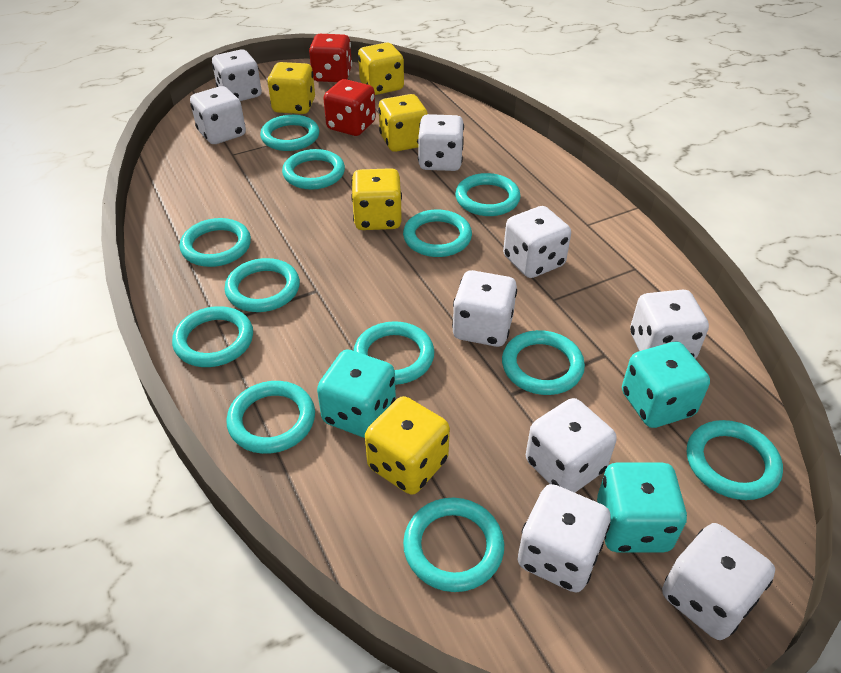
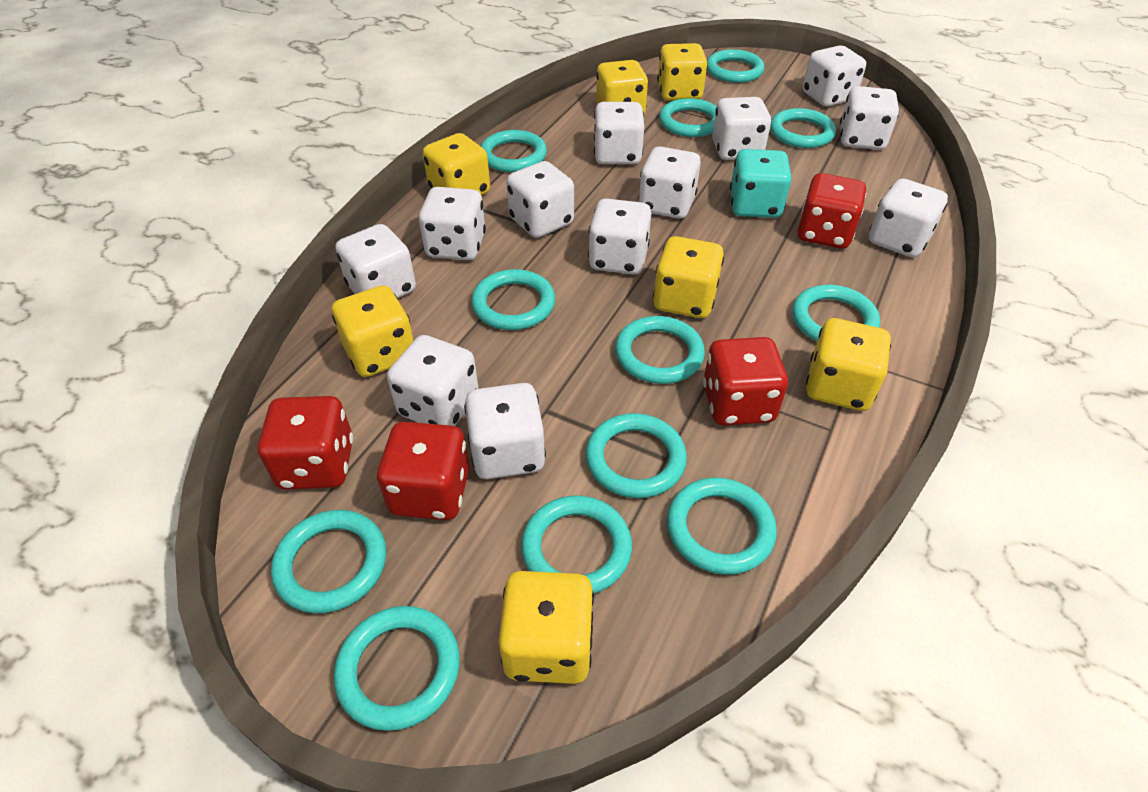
red dice: [309,34,352,82] [323,79,376,136] = 2 -> [258,396,353,490] [377,422,469,520] [703,337,788,426] [797,173,866,249] = 4
turquoise dice: [317,349,396,438] [597,463,687,552] [622,342,710,428] = 3 -> [730,149,792,218] = 1
white dice: [190,86,246,144] [212,49,262,101] [418,114,464,171] [452,270,517,347] [503,206,571,278] [518,484,611,592] [526,398,617,493] [630,290,709,359] [662,523,775,640] = 9 -> [335,224,416,298] [387,335,479,426] [418,187,486,260] [464,383,546,479] [506,161,574,238] [588,198,651,275] [594,102,644,164] [638,146,701,219] [712,97,771,160] [803,45,866,107] [840,86,899,150] [869,178,948,257] = 12
yellow dice: [267,62,315,114] [351,168,402,230] [358,42,404,95] [365,396,450,495] [378,94,428,152] = 5 -> [332,285,414,377] [423,133,490,195] [498,571,594,684] [596,60,648,114] [653,236,724,318] [657,43,708,101] [806,318,891,411] = 7

